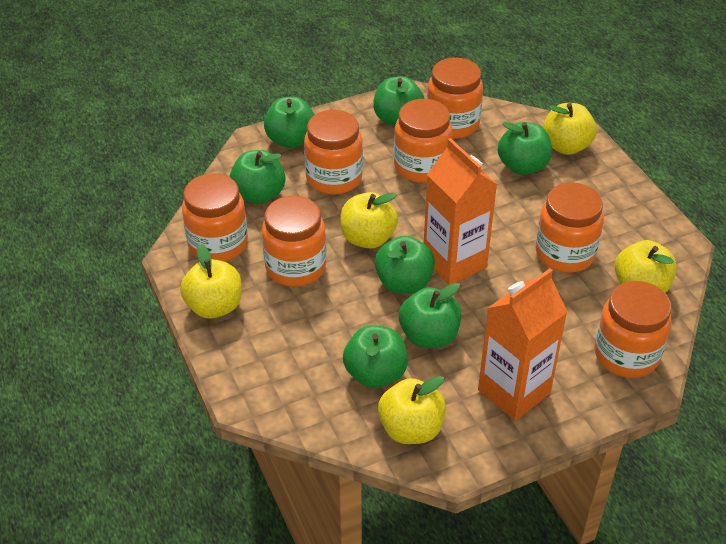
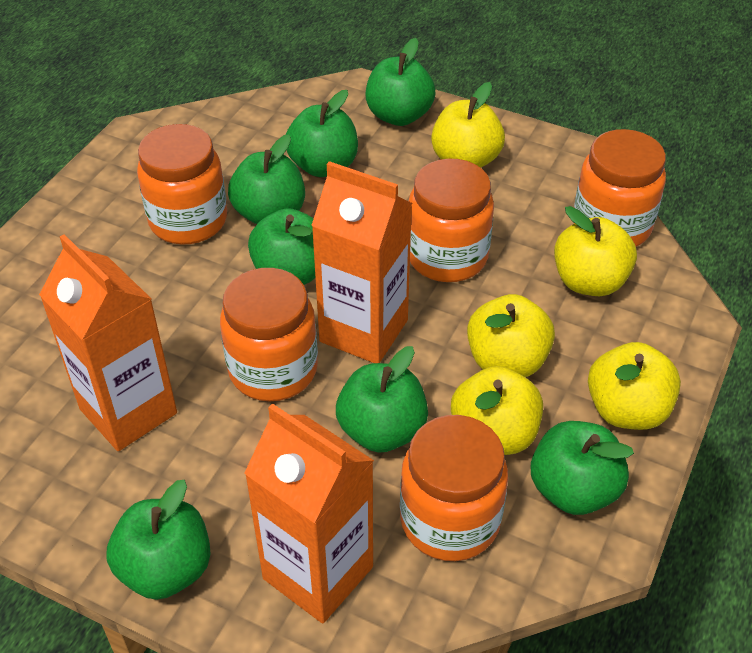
orange carton: [424,138,497,285] [478,268,568,421] = 2 -> [39,234,177,451] [244,403,374,624] [311,161,412,363] = 3
orange jar: [182,173,248,262] [262,196,327,287] [304,110,363,195] [394,99,453,183] [427,58,483,139] [535,182,604,273] [594,281,672,378] = 7 -> [137,124,227,245] [220,268,318,401] [400,415,508,561] [409,158,494,282] [574,129,666,247] = 5

